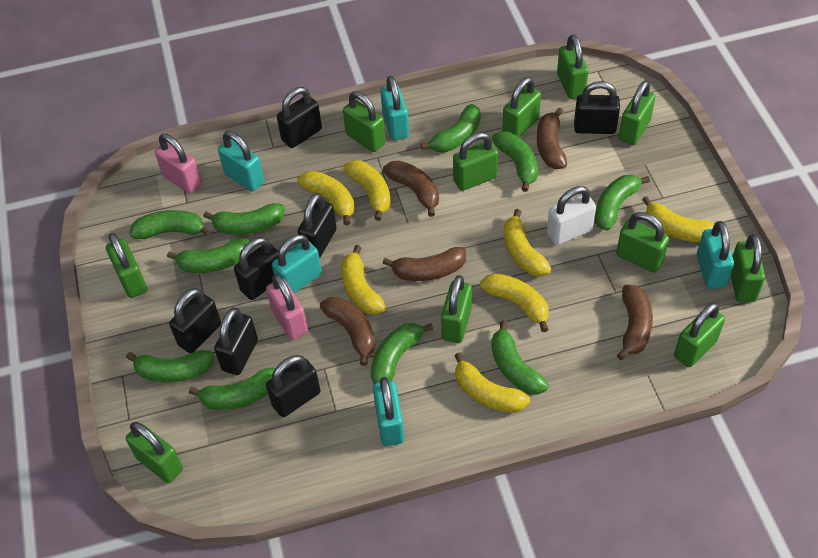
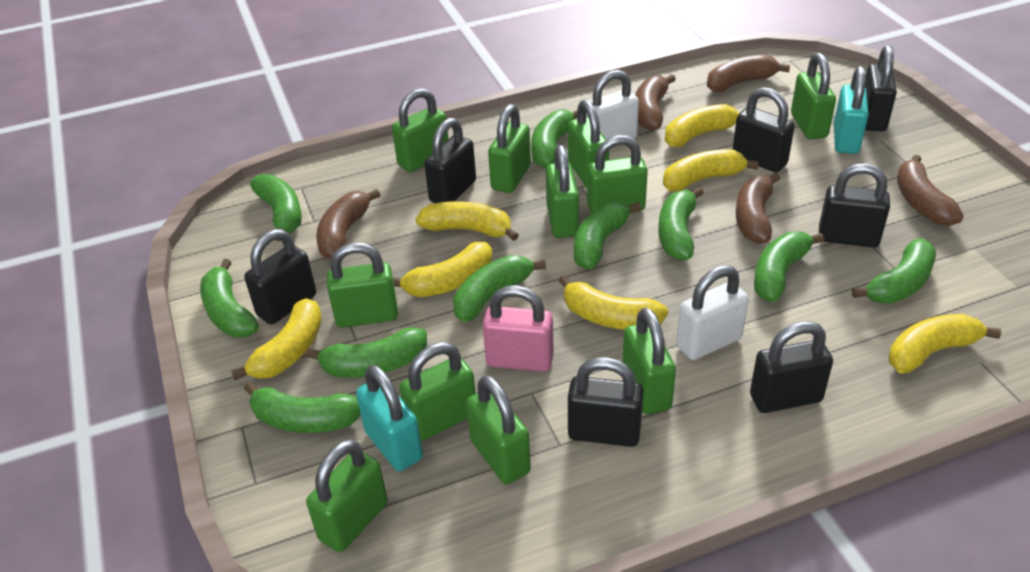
pink padlock: [155,134,202,194] [266,274,308,340] = 2 -> [483,285,554,372] = 1
turquoise padlock: [218,131,264,191] [272,234,322,293] [373,377,404,446] [380,76,409,140] [697,221,734,289] = 5 -> [356,365,423,471] [834,66,869,154] = 2
white padlock: [547,186,596,245] = 1 -> [586,70,639,140] [676,265,749,360] = 2

